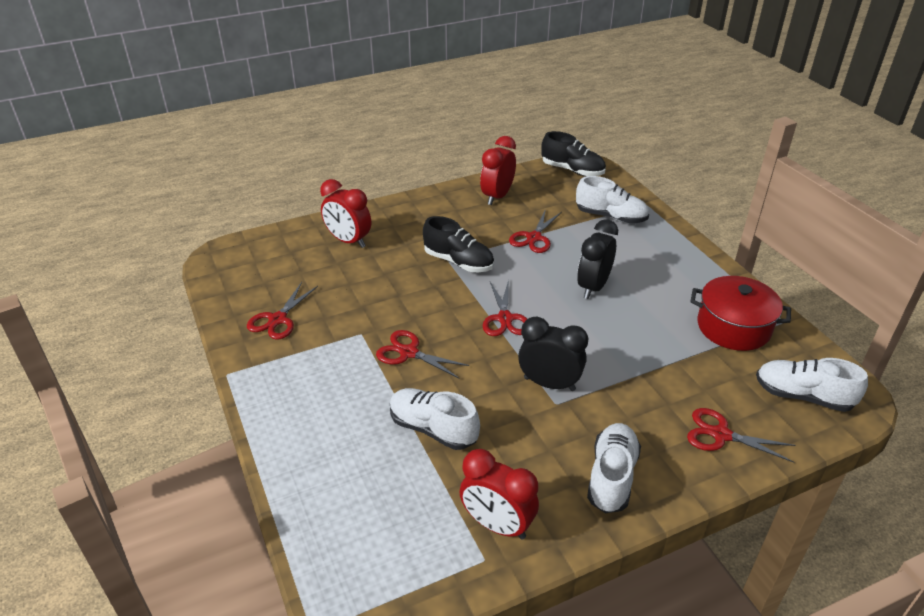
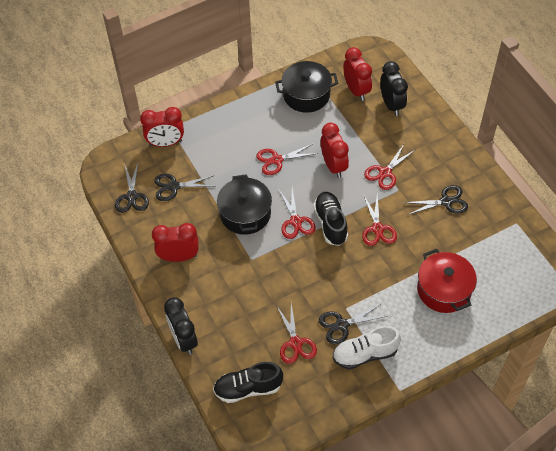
black pot: none = 0 -> [217,174,272,235] [275,61,338,113] = 2
black scissors: none = 0 -> [115,163,149,213] [154,174,215,201] [319,304,387,344] [404,185,468,215] = 4
red clock: [320,179,371,248] [459,449,539,540] [480,136,516,205] = 3 -> [140,107,184,147] [152,223,199,262] [321,123,349,178] [343,47,372,101] = 4
white shoe: [390,388,480,450] [576,176,649,223] [587,423,641,513] [756,358,868,412] = 4 -> [333,326,401,369] = 1

